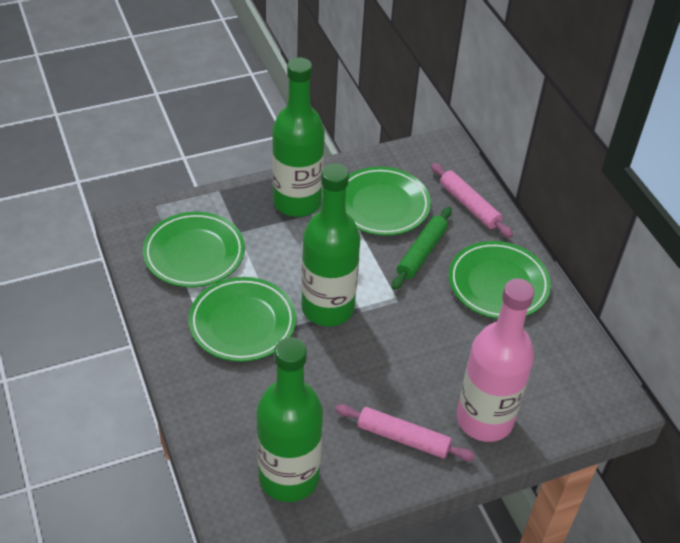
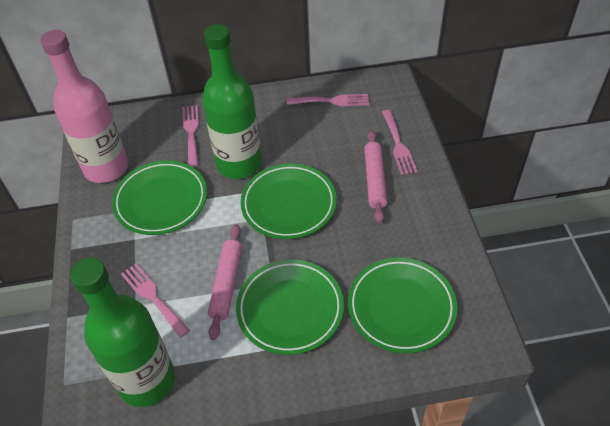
green bottle: [257,337,323,502] [272,57,325,217] [301,163,361,326] = 3 -> [70,258,175,407] [202,24,262,179] = 2
green rolling pin: [392,207,452,290] = 1 -> none = 0
pink fork: none = 0 -> [121,263,190,338] [182,105,199,167] [287,94,369,106] [382,110,417,175] = 4

